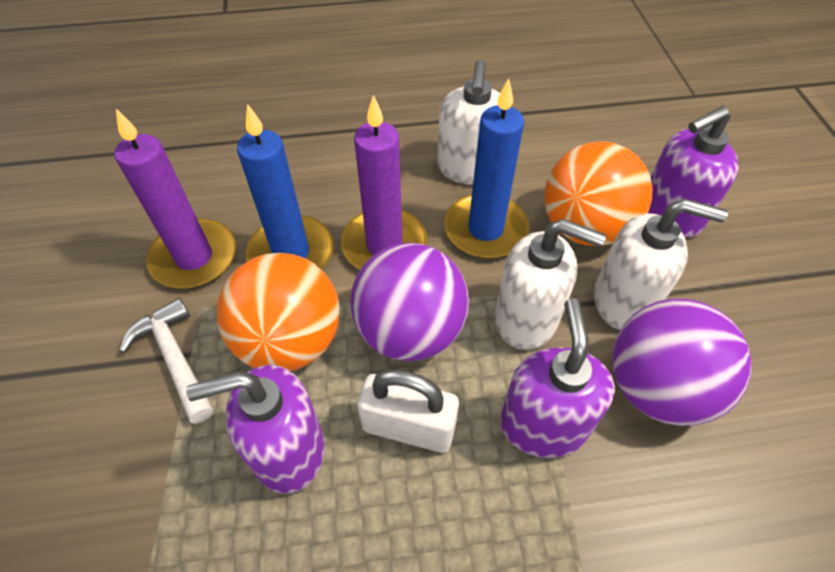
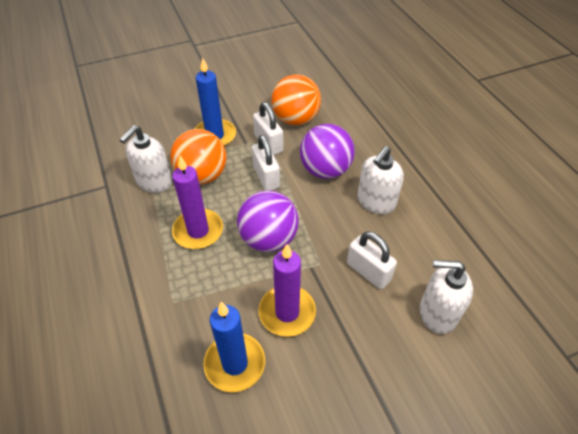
purple soap dispenser: [186,365,325,494] [500,298,615,458] [648,106,739,238] = 3 -> none = 0
white hammer: [119,298,213,424] = 1 -> none = 0
white padlock: [357,369,459,453] = 1 -> [252,135,280,191] [253,102,284,155] [347,231,397,289] = 3

